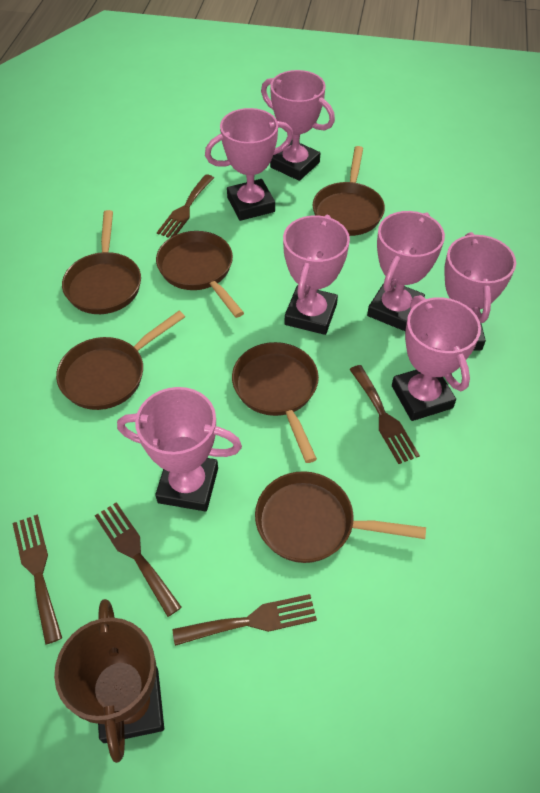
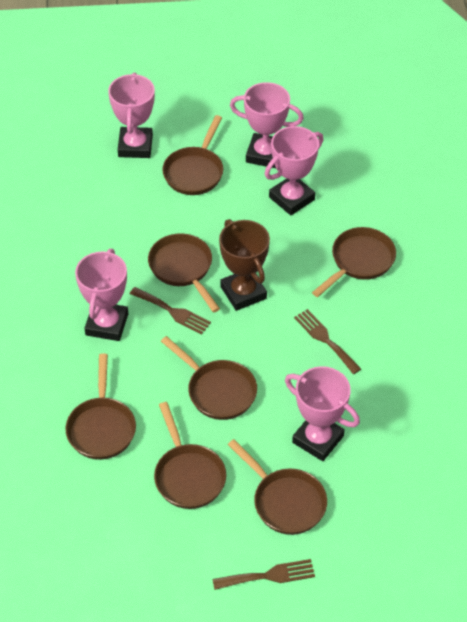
brown fork: [12,515,62,645] [95,502,182,617] [157,174,214,238] [173,594,317,646] [349,365,420,464] = 5 -> [130,287,211,334] [212,559,315,590] [294,309,361,374] = 3
brown pan: [56,311,185,410] [62,210,141,314] [156,231,244,318] [232,342,319,463] [255,471,426,563] [313,146,385,236] = 6 -> [66,354,136,460] [148,233,220,312] [154,402,226,509] [161,336,257,420] [162,115,223,195] [228,439,327,535] [312,227,396,297] = 7
pink trophy: [117,387,242,511] [205,108,293,221] [261,70,335,181] [283,215,350,335] [367,211,445,331] [392,295,481,421] [444,232,516,351] = 7 -> [75,249,128,341] [108,73,155,158] [230,82,304,168] [265,126,323,215] [285,366,360,461] = 5

